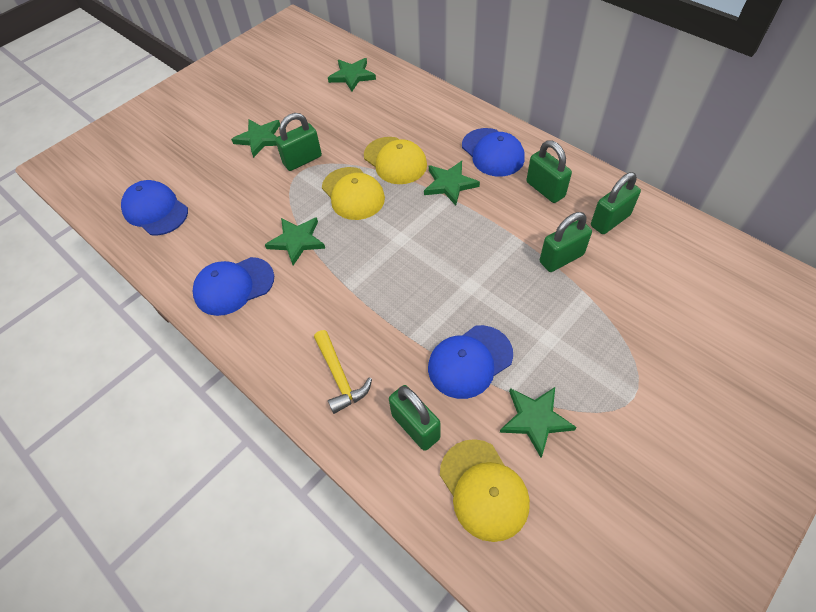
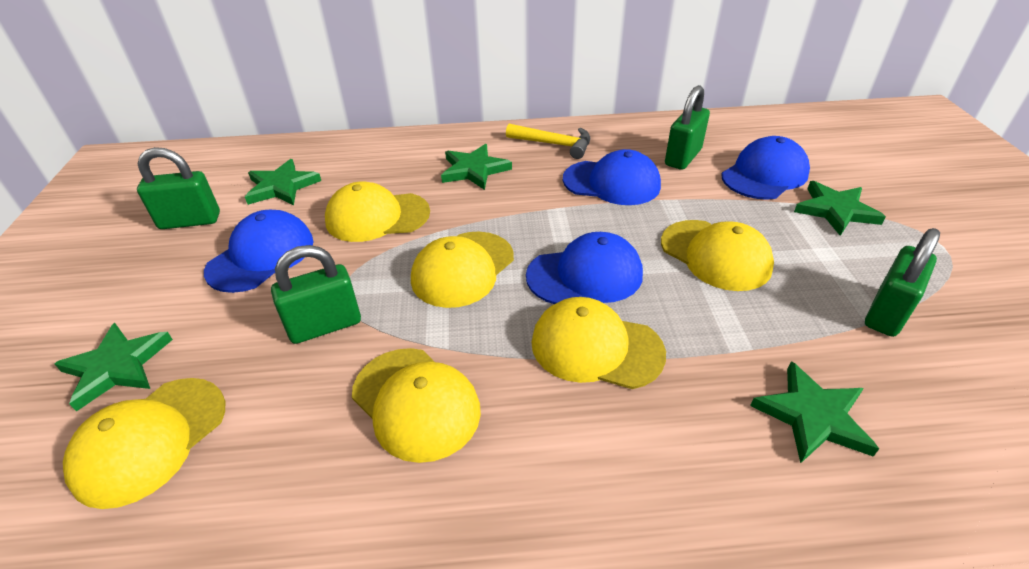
green padlock: [275,113,322,171] [389,385,440,451] [527,140,572,203] [540,212,592,272] [591,172,641,234] = 5 -> [137,147,220,229] [271,245,361,344] [665,85,710,170] [865,228,940,337] = 4
yellow cap: [322,167,385,220] [364,137,427,184] [440,439,530,542] = 3 -> [63,378,225,509] [325,181,430,242] [352,348,481,463] [411,232,514,308] [532,297,666,389] [661,220,774,291] = 6

